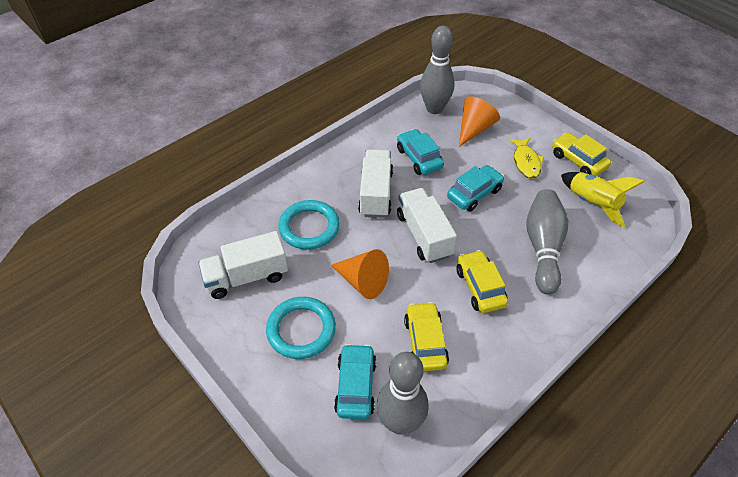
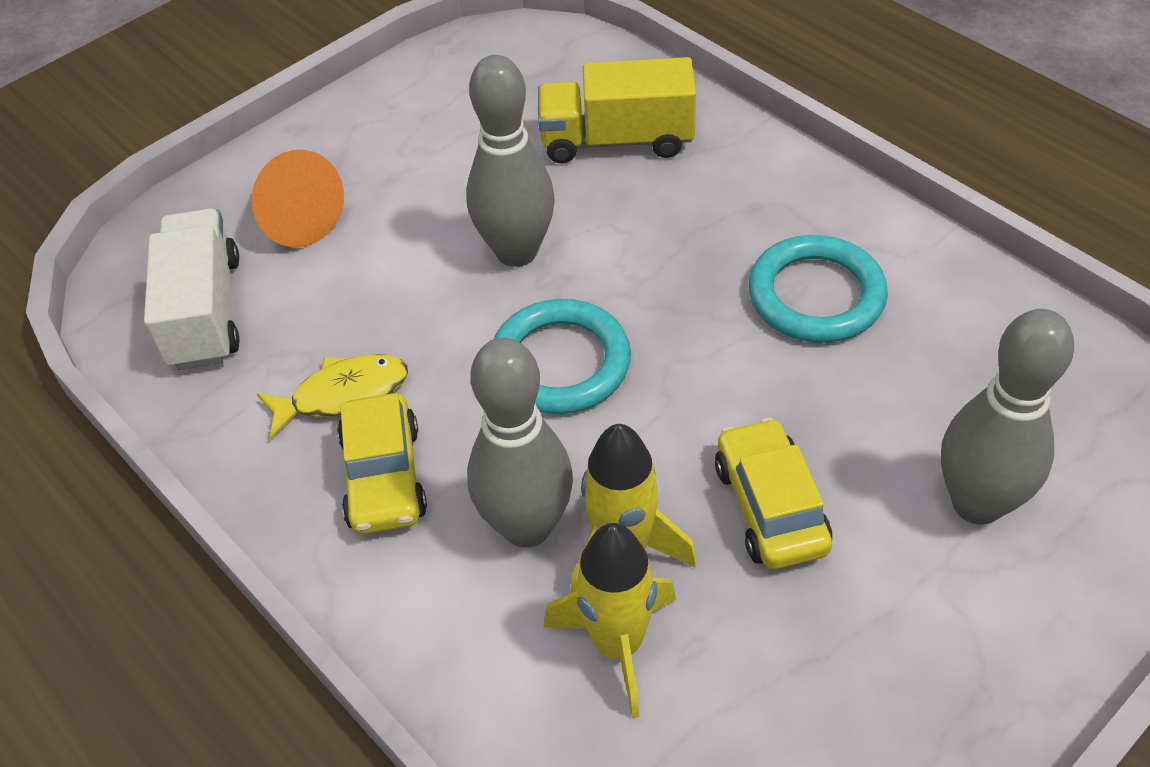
orange cone: [331,249,389,299] [459,96,500,147] = 2 -> [252,150,344,247] = 1
turquoise car: [334,344,377,419] [397,129,444,175] [447,165,504,211] = 3 -> none = 0
white truck: [198,231,288,299] [358,149,393,218] [397,188,457,263] = 3 -> [144,209,240,370] = 1
yellow car: [404,302,449,371] [457,250,508,313] [552,132,611,176] = 3 -> [337,393,427,534] [715,418,832,569] = 2
yellow rocket: [561,172,645,228] = 1 -> [544,523,676,718] [570,424,697,594] = 2
yellow truck: none = 0 -> [538,57,696,164] = 1

